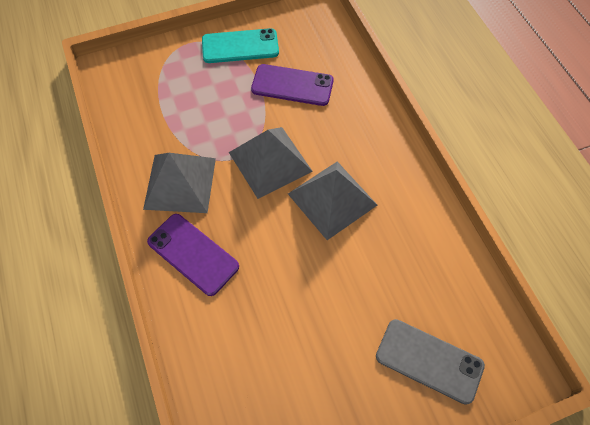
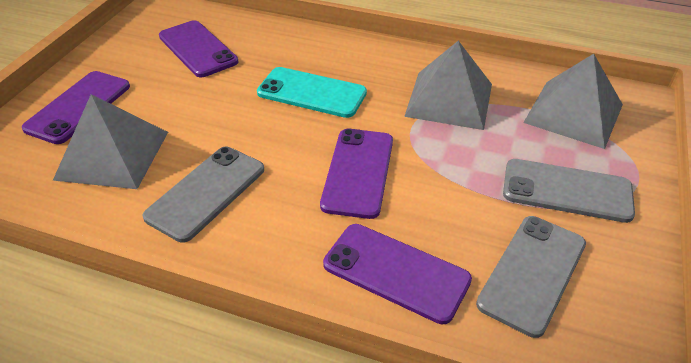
grey phone: [376,319,485,405] = 1 -> [142,147,264,243] [476,216,586,338] [503,159,635,223] = 3
purple phone: [147,214,239,296] [251,64,334,106] = 2 -> [22,71,130,144] [159,20,238,77] [320,129,393,219] [323,224,472,324] = 4

